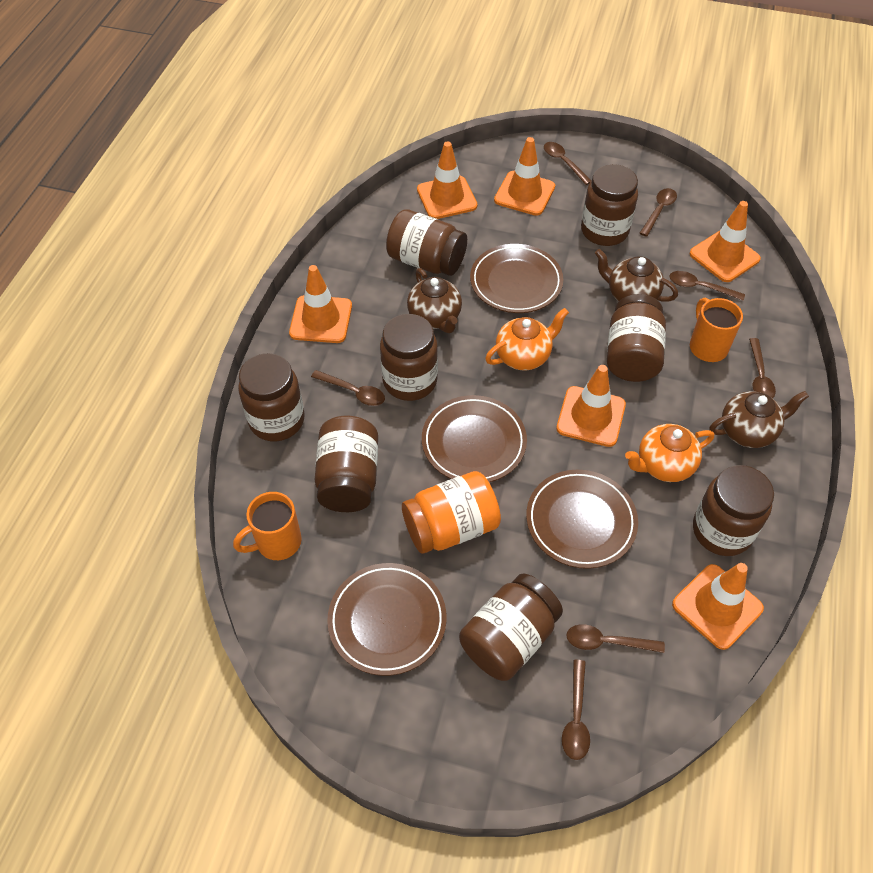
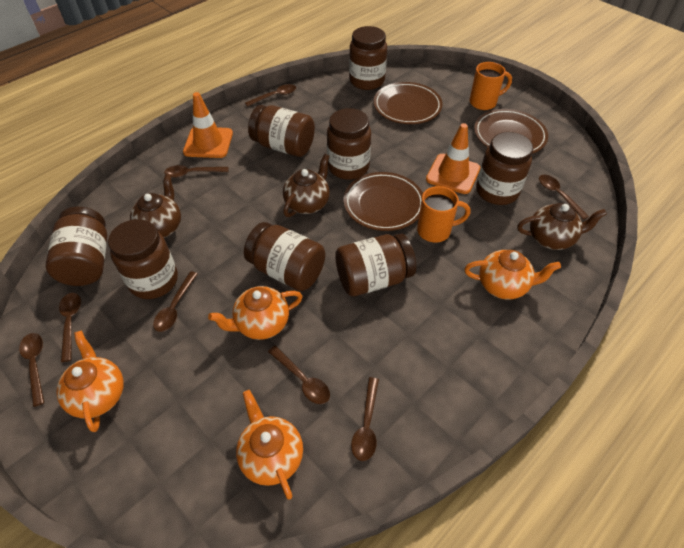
brown plate: [327,563,447,676] [422,395,527,482] [470,244,564,313] [526,470,638,569] = 4 -> [344,172,423,231] [374,82,443,124] [474,109,548,154] = 3
brown spoon: [311,370,385,406] [544,142,591,185] [562,660,590,760] [566,624,665,653] [640,188,677,237] [670,271,745,301] [749,338,776,398] = 7 -> [19,333,44,407] [59,293,81,362] [153,271,198,332] [164,165,228,178] [245,84,296,107] [268,346,330,404] [351,377,379,461] [539,175,589,220] = 8
orange jar: [402,471,501,554] = 1 -> none = 0
orange teapot: [485,308,569,370] [625,424,714,482] = 2 -> [56,330,124,432] [208,286,303,340] [236,390,303,500] [464,250,561,300] = 4
orange traffic cone: [289,265,352,343] [417,141,478,219] [494,137,555,216] [556,365,626,447] [672,563,764,650] [689,201,761,282] = 6 -> [183,92,233,158] [426,123,481,194] = 2

